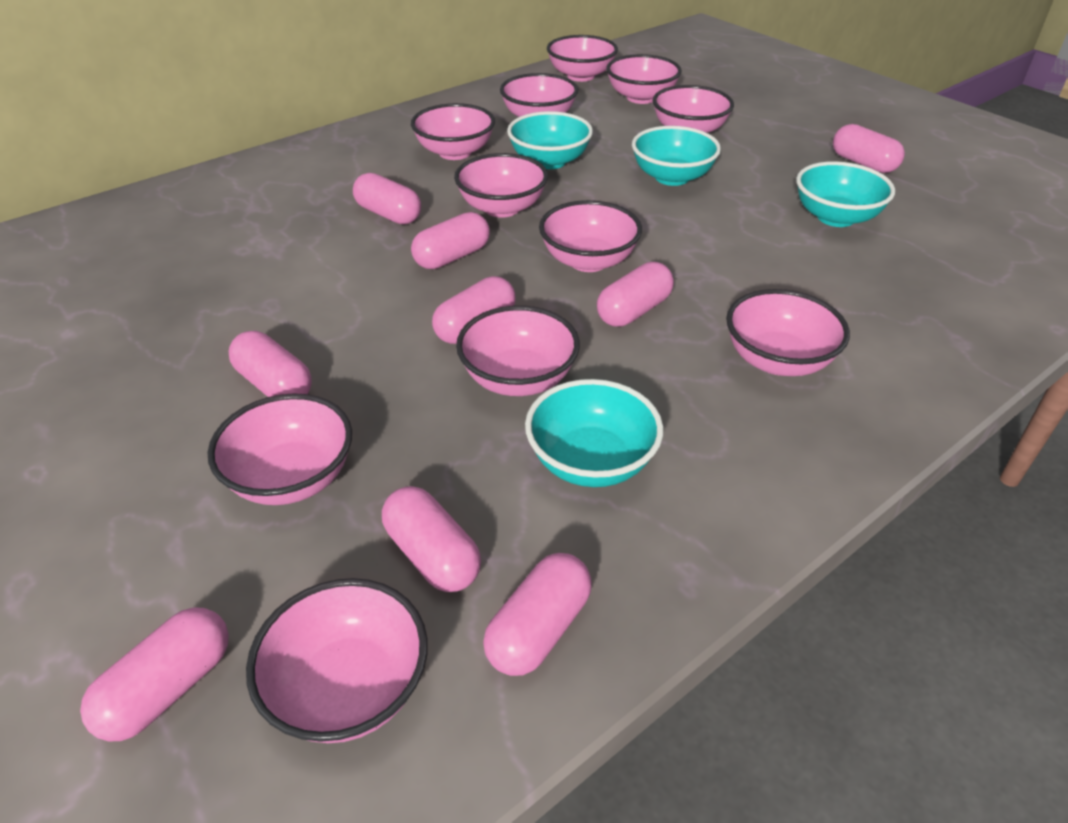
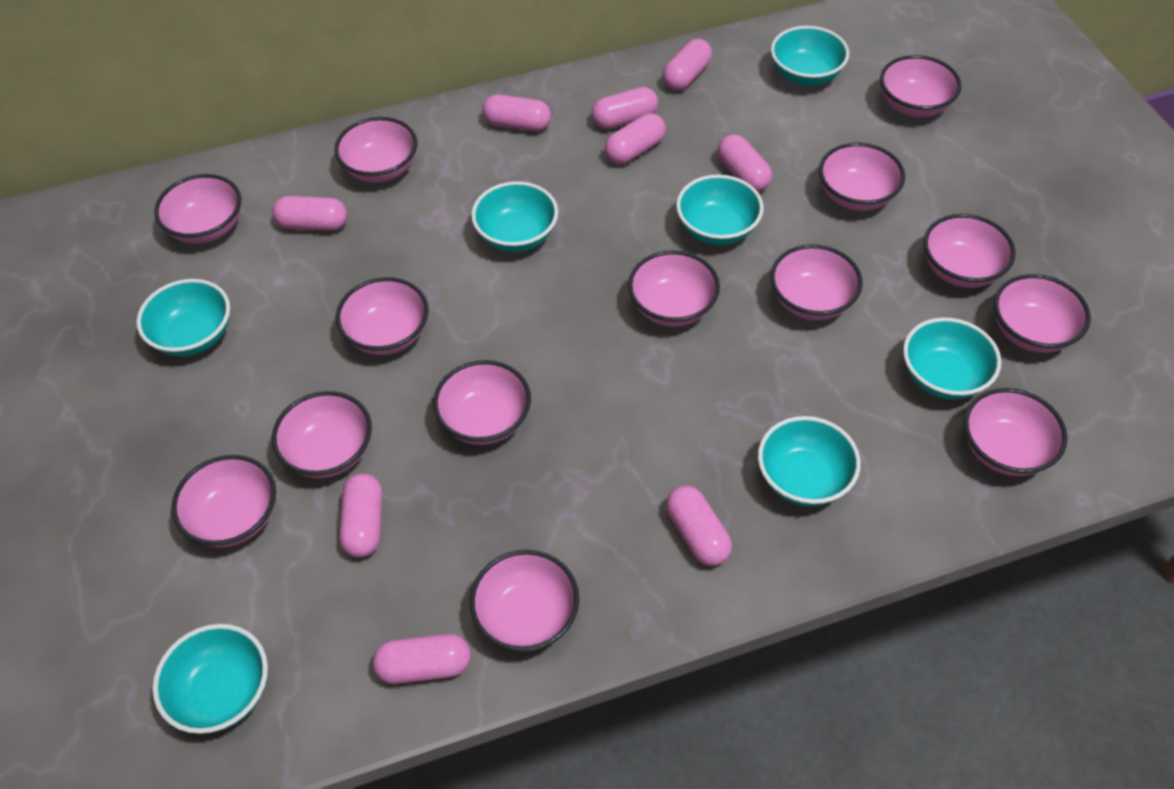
pink bowl: [208,394,352,505] [246,578,428,743] [411,103,495,160] [454,153,548,218] [456,305,580,396] [500,73,578,117] [539,200,642,272] [547,35,618,82] [606,54,682,104] [653,85,734,133] [726,289,850,376] = 11 -> [154,174,241,244] [172,455,276,547] [272,391,372,478] [335,117,417,183] [336,277,429,355] [433,360,531,445] [470,550,579,652] [628,250,720,327] [770,244,863,320] [819,143,905,211] [880,55,961,117] [924,214,1016,288] [964,388,1068,476] [994,274,1091,353] = 14
turquoise bowl: [507,111,593,169] [525,379,663,487] [632,126,721,186] [796,161,895,227] = 4 -> [136,279,230,356] [152,624,268,734] [471,181,558,252] [676,175,764,245] [758,416,861,506] [771,26,849,86] [903,317,1001,400] = 7

